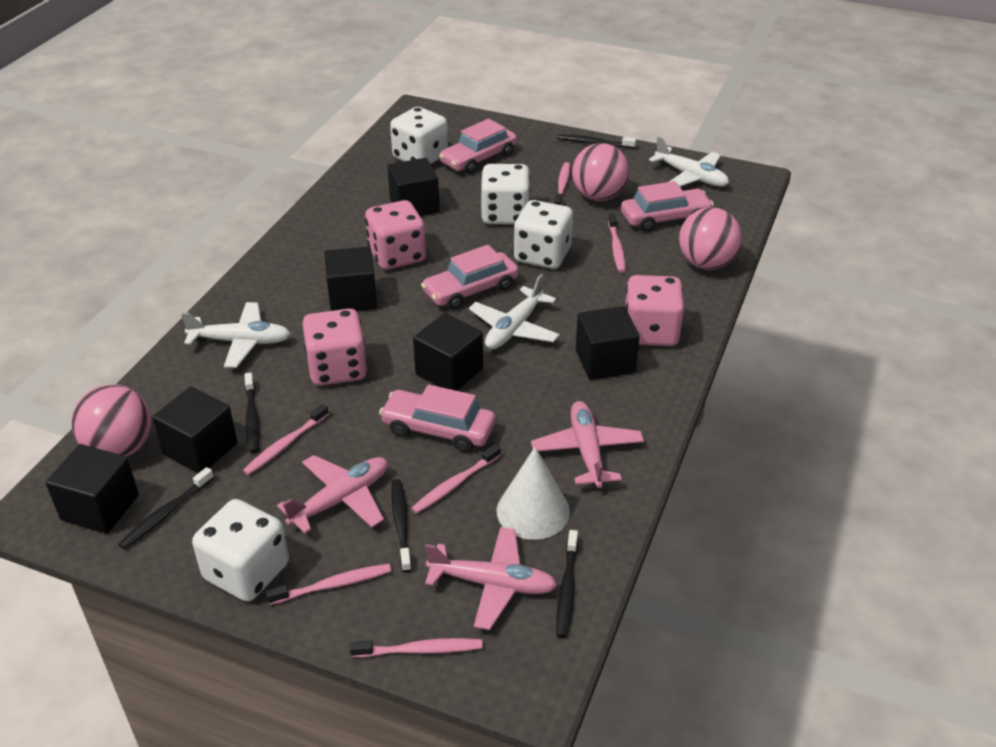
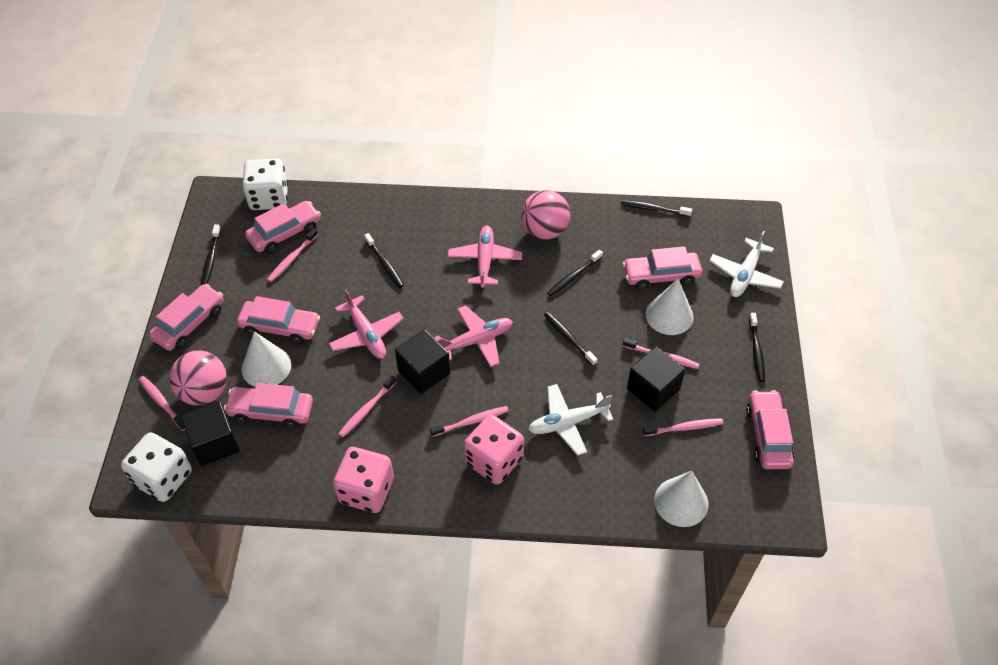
black cube: [46,444,139,534] [152,387,238,473] [325,246,377,311] [387,158,440,216] [413,313,483,391] [576,306,640,380] = 6 -> [181,401,240,466] [395,329,450,394] [627,346,685,412] = 3
black toothbrush: [118,467,214,549] [244,372,260,453] [391,479,412,572] [556,530,578,638] [558,135,636,148] = 5 -> [201,224,221,285] [364,233,404,288] [544,312,598,366] [547,250,603,296] [621,200,692,217] [749,313,765,382] = 6
pink ball: [71,384,151,457] [572,143,629,201] [679,207,742,270] = 3 -> [170,351,227,405] [521,190,570,240] = 2
pink car: [379,385,496,452] [421,245,519,310] [439,119,517,174] [621,181,714,232] = 4 -> [149,284,224,351] [224,383,313,428] [237,296,320,344] [245,201,321,253] [622,246,702,290] [746,390,794,469] = 6
pink dice: [302,309,367,386] [365,200,426,269] [625,275,684,346] = 3 -> [333,447,394,513] [464,415,524,484] = 2
white cone: [497,447,570,540] = 1 -> [242,331,291,387] [646,279,694,335] [654,471,708,527] = 3
white dice: [192,499,289,602] [390,107,448,164] [480,164,531,225] [514,200,573,269] = 4 -> [121,432,192,502] [242,158,288,210] = 2
white plane: [181,302,291,368] [469,274,560,349] [649,136,729,187] = 3 -> [528,384,614,456] [709,231,784,297] = 2

